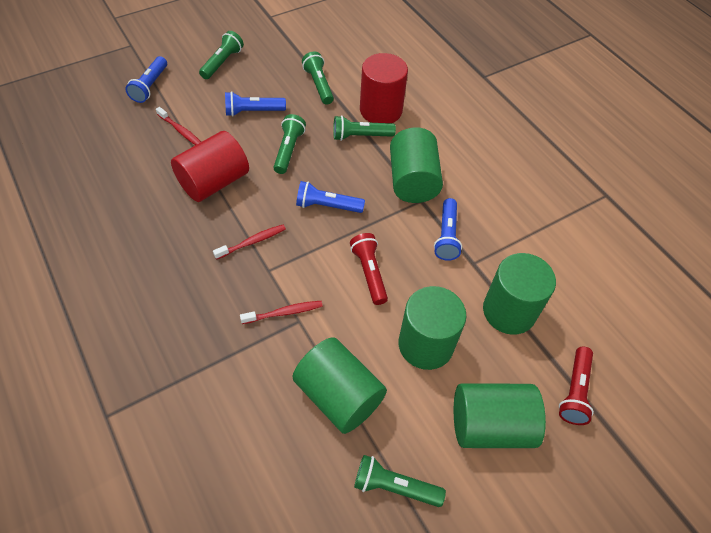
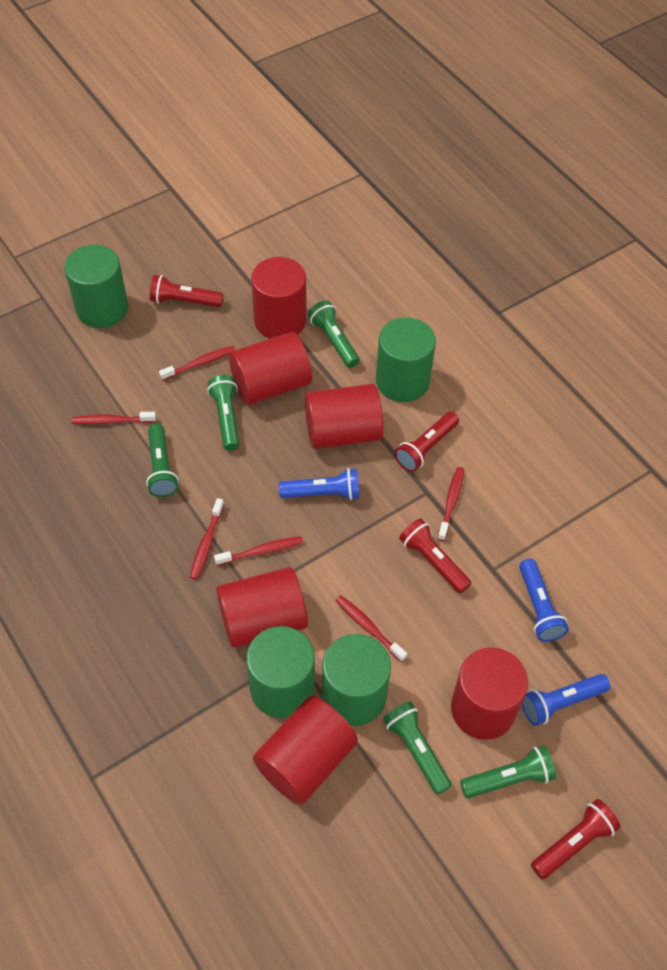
blue flashlight: [125,56,167,103] [225,91,286,116] [296,181,365,213] [434,198,462,261] = 4 -> [279,468,359,500] [519,559,569,642] [522,674,610,726] = 3
green cylinder: [292,337,387,434] [390,127,443,203] [398,286,467,370] [454,383,546,448] [483,253,556,335] = 5 -> [64,245,128,328] [246,626,315,718] [322,634,391,726] [376,317,436,402] = 4
red cylinder: [171,131,249,202] [360,53,408,123] = 2 -> [216,567,308,648] [229,332,312,405] [251,257,307,339] [253,696,358,805] [305,384,384,449] [451,648,528,740] = 6
red flashlight: [350,233,388,305] [559,346,594,425] = 2 -> [150,275,223,307] [395,412,459,472] [399,518,471,593] [531,799,621,880] = 4
red toothbrush: [156,107,201,145] [213,225,286,259] [240,301,323,324] = 3 -> [71,412,156,424] [159,346,235,381] [190,498,224,580] [214,536,303,565] [336,595,407,662] [437,467,464,541] = 6

